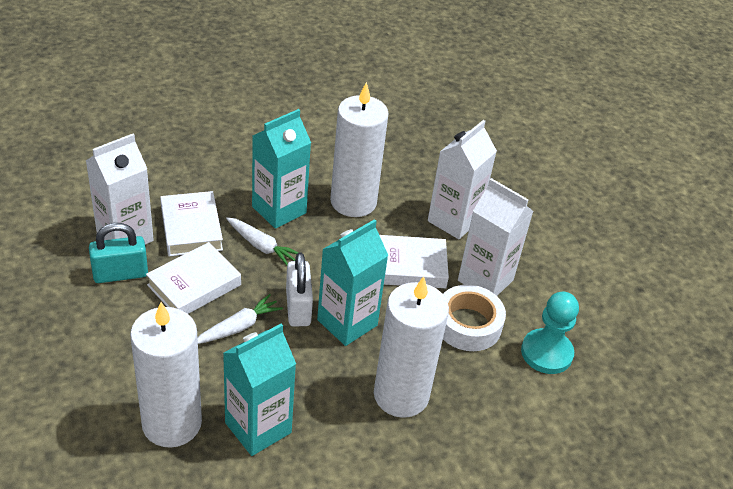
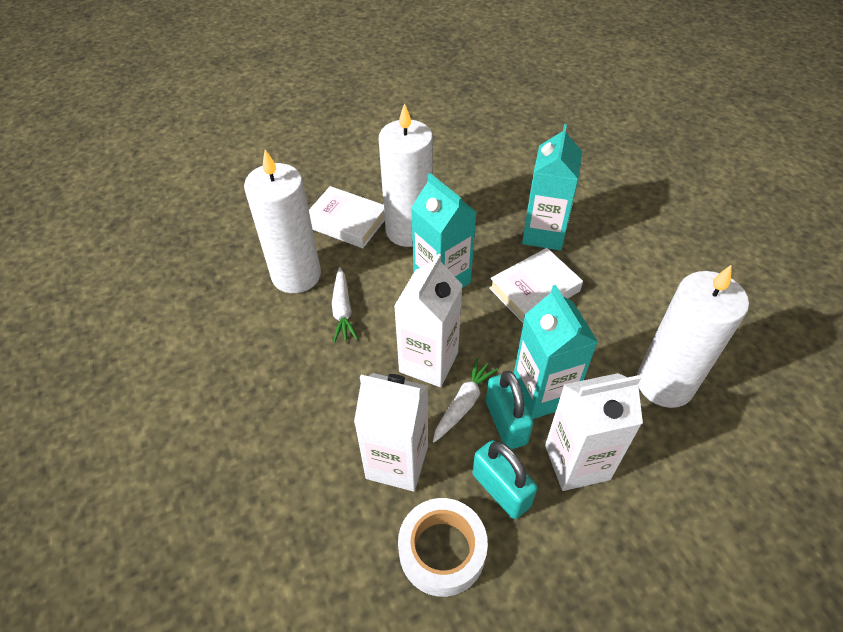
turquoise padlock: [89,223,148,283] = 1 -> [472,440,537,519] [486,371,534,449] = 2
turquoise pawn: [521,291,579,374] = 1 -> none = 0
white book: [146,242,241,314] [160,191,223,256] [379,235,449,288] = 3 -> [309,186,385,248] [489,248,583,323] = 2
white padlock: [286,253,313,327] = 1 -> none = 0

